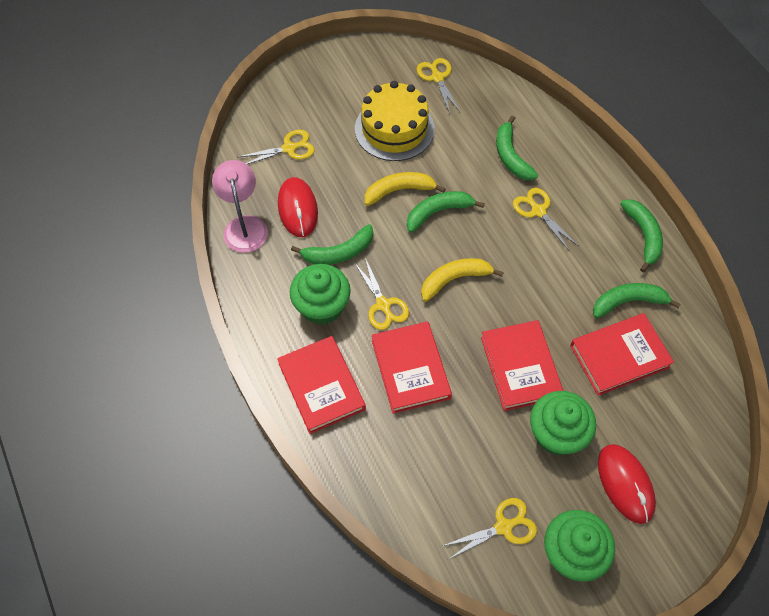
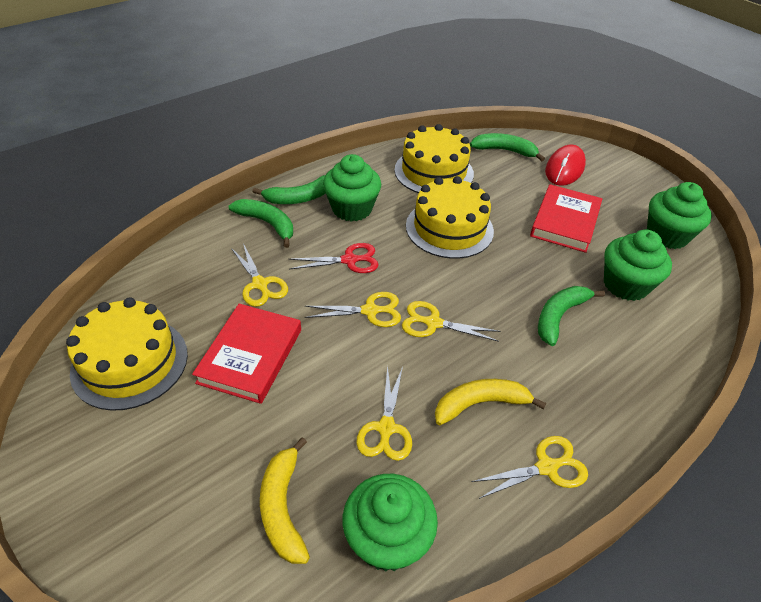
green banana: [291,224,373,265] [407,191,485,233] [496,116,538,180] [593,283,681,318] [620,199,663,273] = 5 -> [229,199,293,248] [253,175,326,204] [470,133,545,161] [538,286,605,346] = 4
green cupcake: [290,264,351,325] [530,391,596,455] [544,510,615,582] = 3 -> [323,154,381,222] [343,474,438,572] [604,230,672,301] [647,182,712,249] = 4
pink lamp: [212,160,268,253] = 1 -> none = 0
red book: [277,336,366,434] [372,321,452,414] [481,320,563,411] [570,313,674,396] = 4 -> [192,304,301,404] [530,184,602,253] = 2
red mouse: [278,177,318,237] [598,444,656,524] = 2 -> [545,144,586,186] = 1
red scissors: none = 0 -> [288,243,379,273] = 1
yellow cake: [355,81,435,161] = 1 -> [66,298,188,411] [395,124,474,193] [406,176,494,259] = 3

